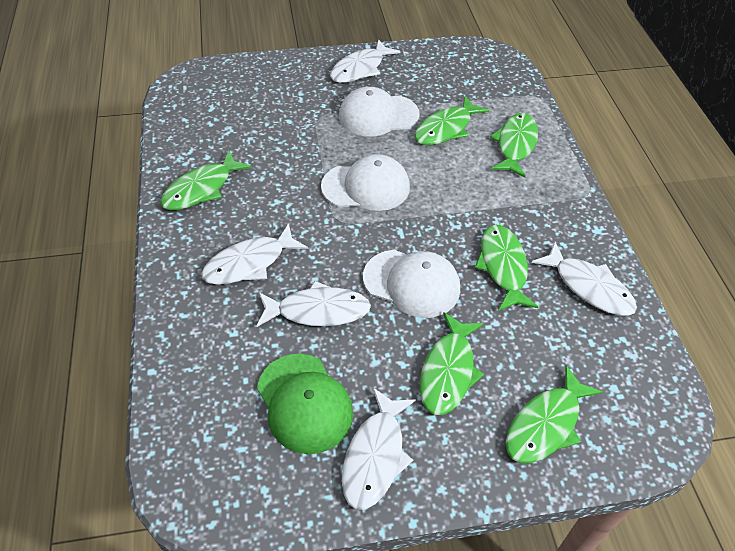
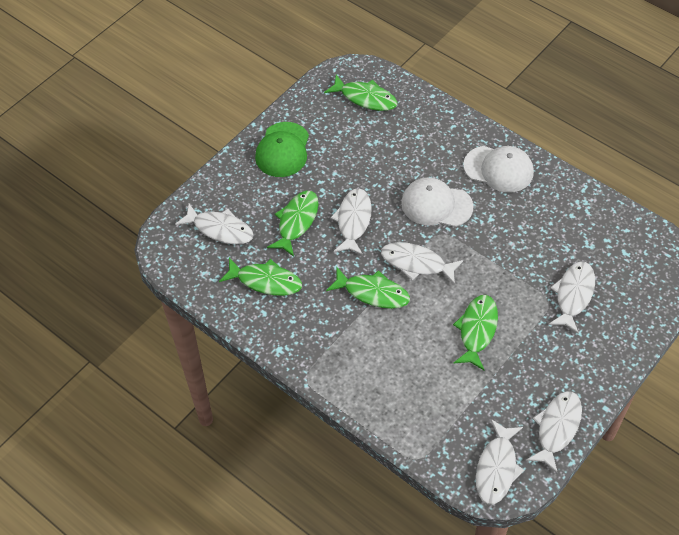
green fish: [160,150,252,210] [415,96,489,145] [420,312,484,415] [475,225,538,311] [490,113,538,177] [506,365,603,463] = 6 -> [219,258,302,296] [267,191,319,257] [324,75,397,111] [326,267,410,309] [453,295,498,370] = 5
white cap: [321,154,410,211] [339,87,420,136] [363,250,460,318] = 3 -> [401,177,473,227] [463,146,534,193] = 2
white fish: [201,223,308,285] [256,281,371,327] [330,39,401,83] [342,388,416,510] [532,242,637,316] = 5 -> [175,204,254,245] [330,188,372,255] [381,242,463,285] [476,419,524,505] [526,391,582,474] [548,262,595,334] = 6

